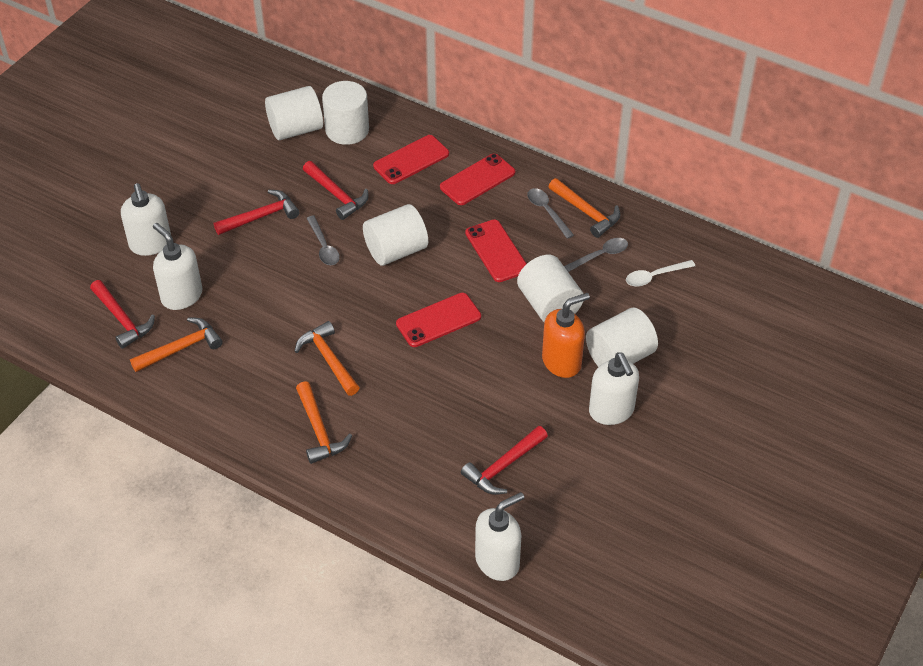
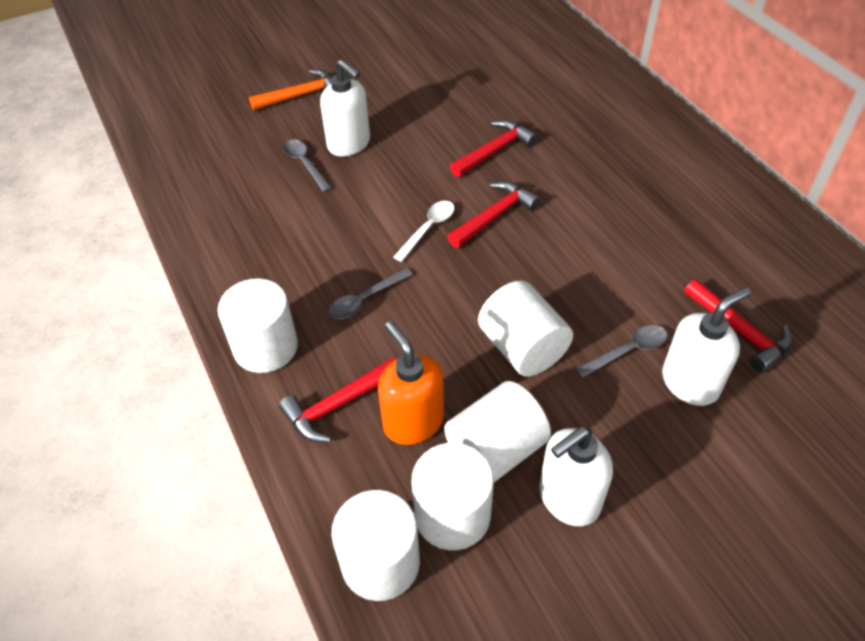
orange hammer: [130,318,223,372] [295,321,360,396] [296,381,352,464] [549,178,620,238] = 4 -> [249,70,332,111] = 1
red phone: [373,135,449,184] [396,293,481,347] [440,154,515,205] [465,219,527,282] = 4 -> none = 0
white soap dispenser: [121,183,171,256] [153,223,202,310] [475,492,524,581] [589,352,639,425] = 4 -> [320,59,370,157] [539,427,613,526] [662,287,751,406] = 3

